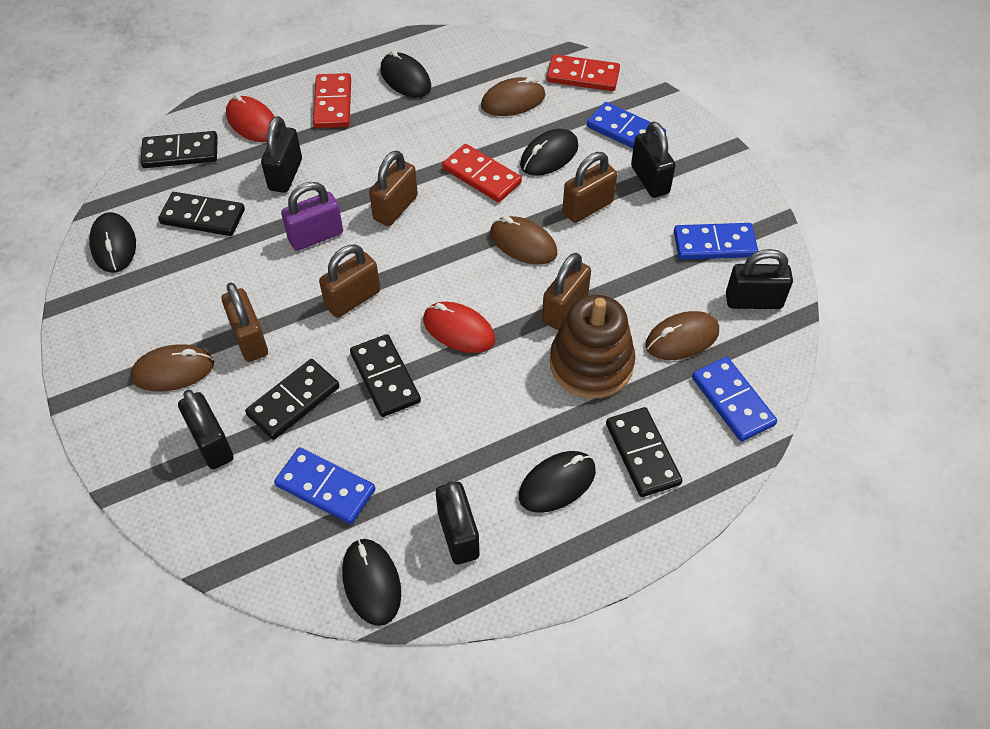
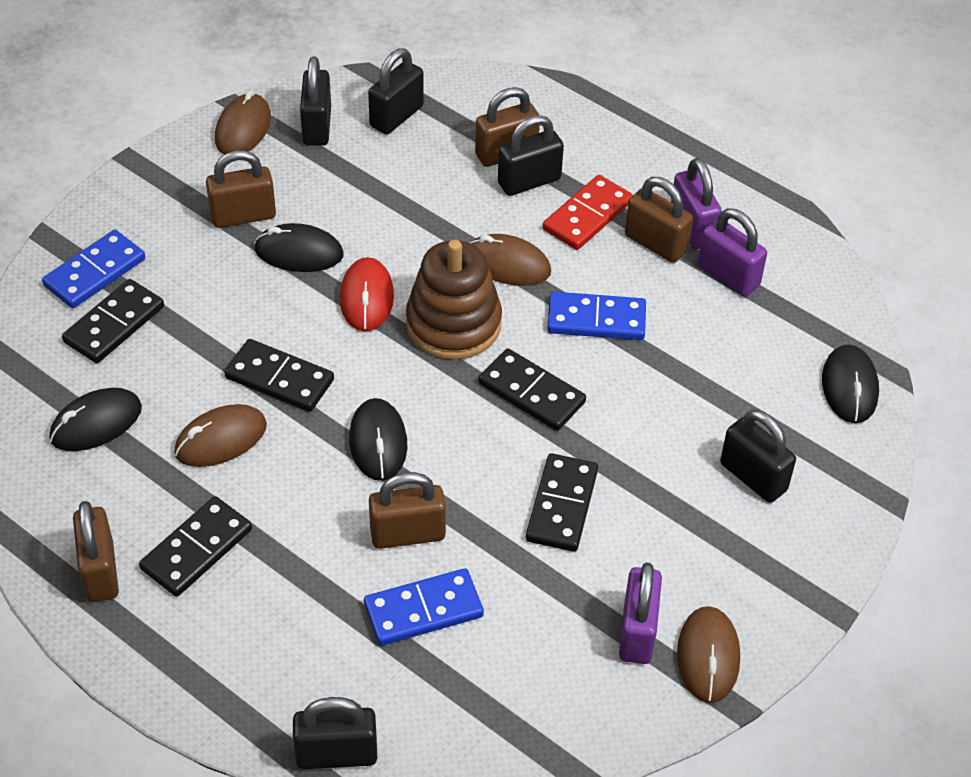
black mouse: [89,212,136,273] [342,539,401,626] [380,50,431,98] [519,451,596,513] [520,129,578,176] = 5 -> [50,388,142,451] [254,223,344,272] [349,398,407,481] [822,344,879,423] = 4
blue domino: [274,447,375,524] [587,102,666,148] [674,223,758,260] [692,357,777,442] = 4 -> [42,230,145,308] [364,568,484,646] [547,292,646,340] = 3
purple padlock: [281,182,343,251] = 1 -> [619,562,662,664] [671,158,722,250] [698,208,767,297] = 3
red domino: [313,73,351,128] [442,144,522,202] [546,54,620,91] = 3 -> [543,175,633,250] = 1
red mouse: [226,94,275,142] [423,302,495,353] = 2 -> [340,257,394,332] = 1

